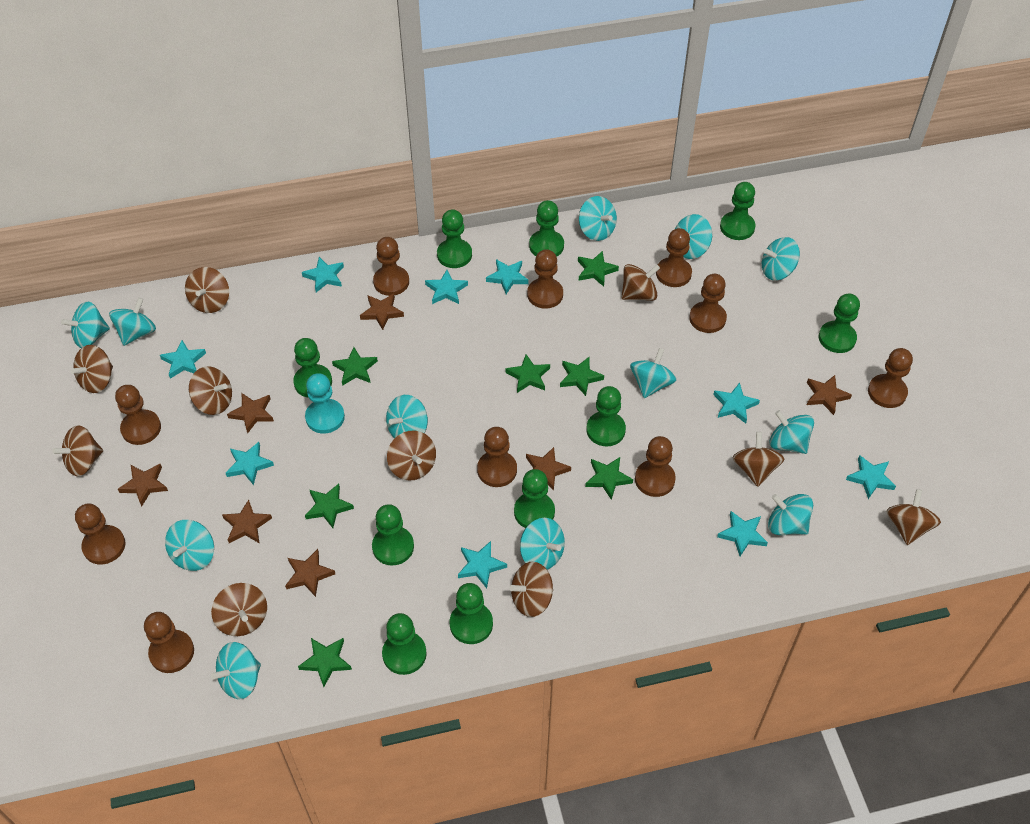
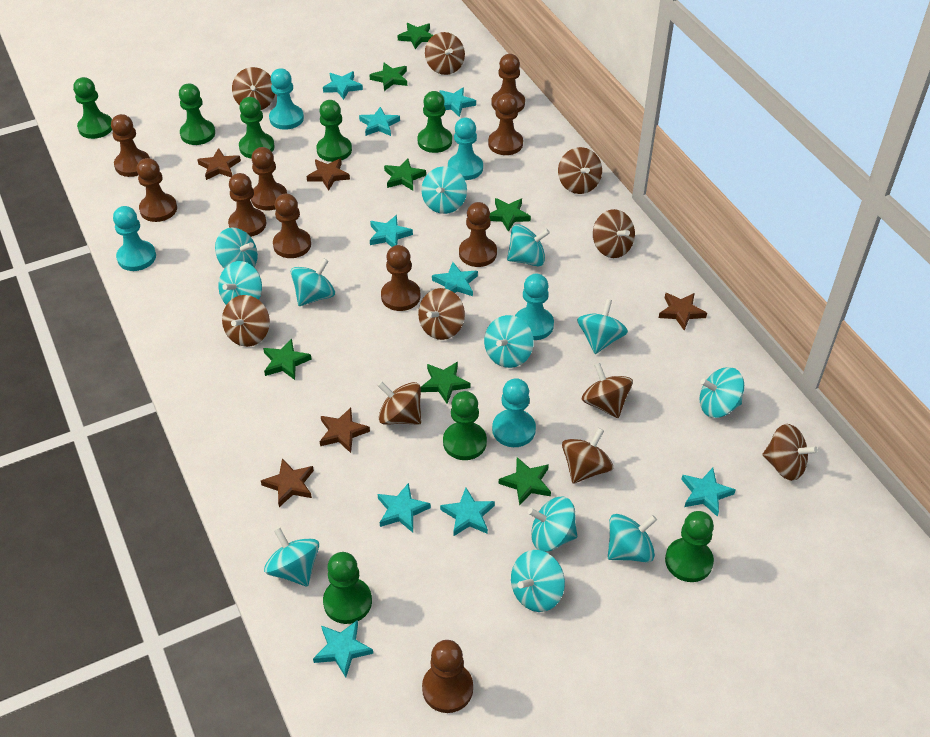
brown star: [118,464,168,506] [222,500,272,543] [227,393,274,434] [285,549,335,597] [360,294,404,330] [526,447,571,491] [807,375,852,415] = 7 -> [197,148,241,180] [261,459,314,507] [306,158,350,191] [320,407,370,453] [659,293,707,331] = 5
green pawn: [293,338,332,398] [372,504,414,566] [382,613,427,675] [437,209,472,268] [450,583,493,644] [514,469,555,528] [529,200,564,257] [586,386,626,446] [720,182,756,240] [819,293,860,353] = 10 -> [73,77,112,139] [179,84,215,145] [239,97,275,158] [316,100,352,162] [323,552,372,624] [418,91,452,153] [443,391,487,460] [665,511,714,582] = 8
turquoise pawn: [305,373,345,433] = 1 -> [113,206,156,271] [269,68,304,130] [448,118,483,180] [492,378,536,447] [515,274,554,340] = 5

